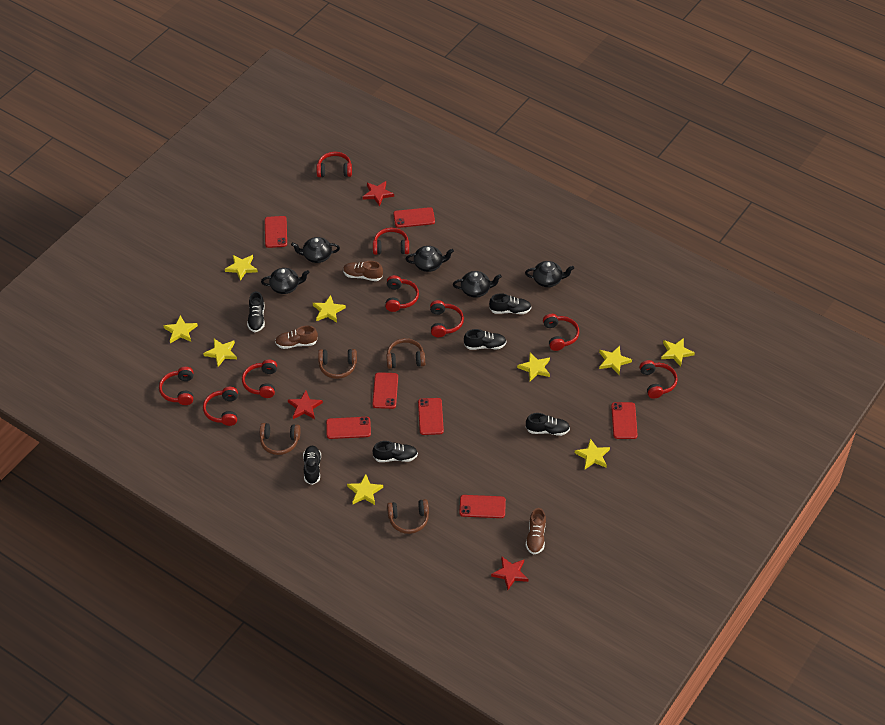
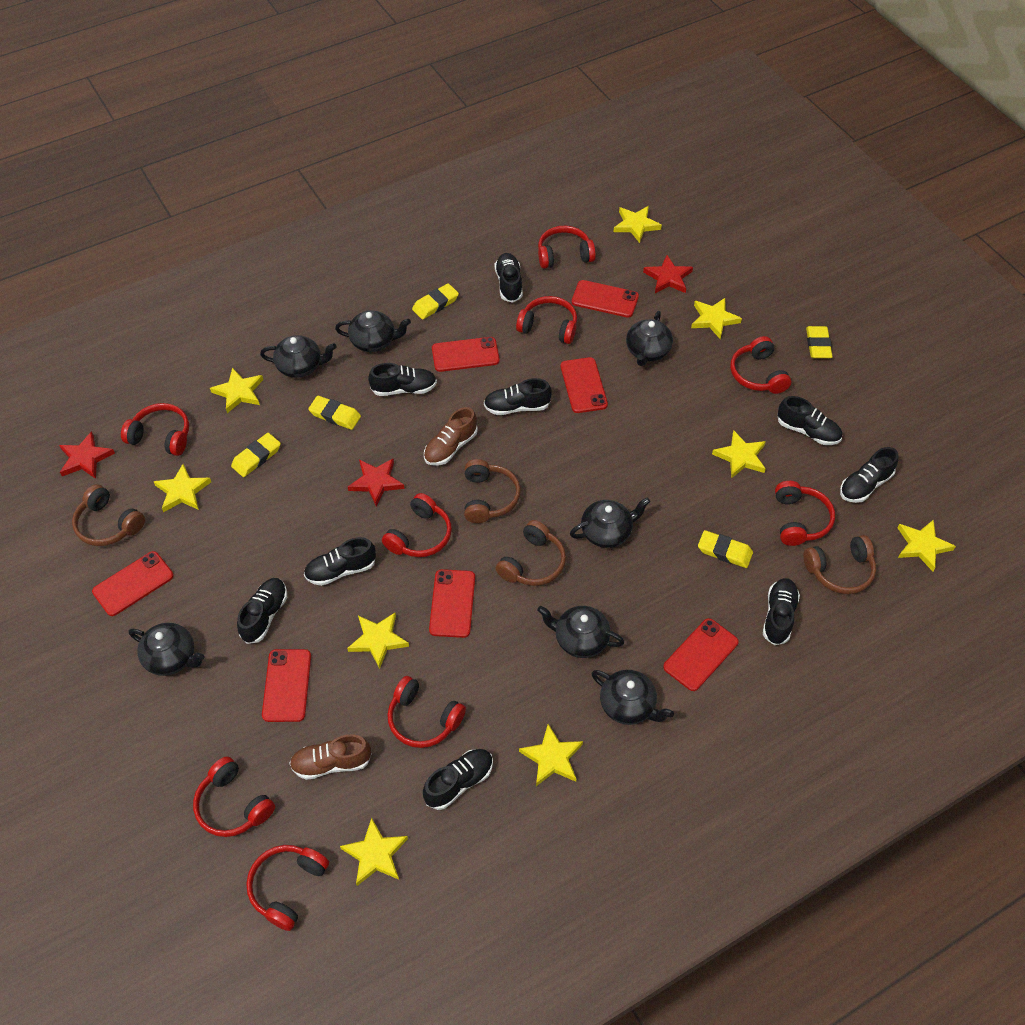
black shoe: [247,291,265,332] [303,446,321,485] [373,441,418,462] [464,329,507,350] [489,293,531,314] [526,413,570,436] = 6 -> [237,578,287,644] [304,537,376,586] [368,363,437,396] [423,749,493,810] [484,378,552,415] [495,253,523,303] [763,578,800,645] [778,396,842,445] [840,447,899,503] = 9
black teapot: [261,268,309,294] [291,237,340,263] [406,246,454,272] [453,271,502,298] [525,261,574,287] = 5 -> [129,623,204,676] [260,335,337,378] [335,310,411,352] [537,606,624,658] [570,497,650,548] [591,670,674,725] [626,311,673,366] = 7
brown shoe: [275,326,318,349] [343,261,383,281] [526,508,546,555] = 3 -> [289,734,372,780] [424,407,478,466] = 2
yellow eraser: none = 0 -> [231,433,281,477] [308,396,361,430] [412,283,459,320] [698,530,753,568] [806,326,833,358] = 5

